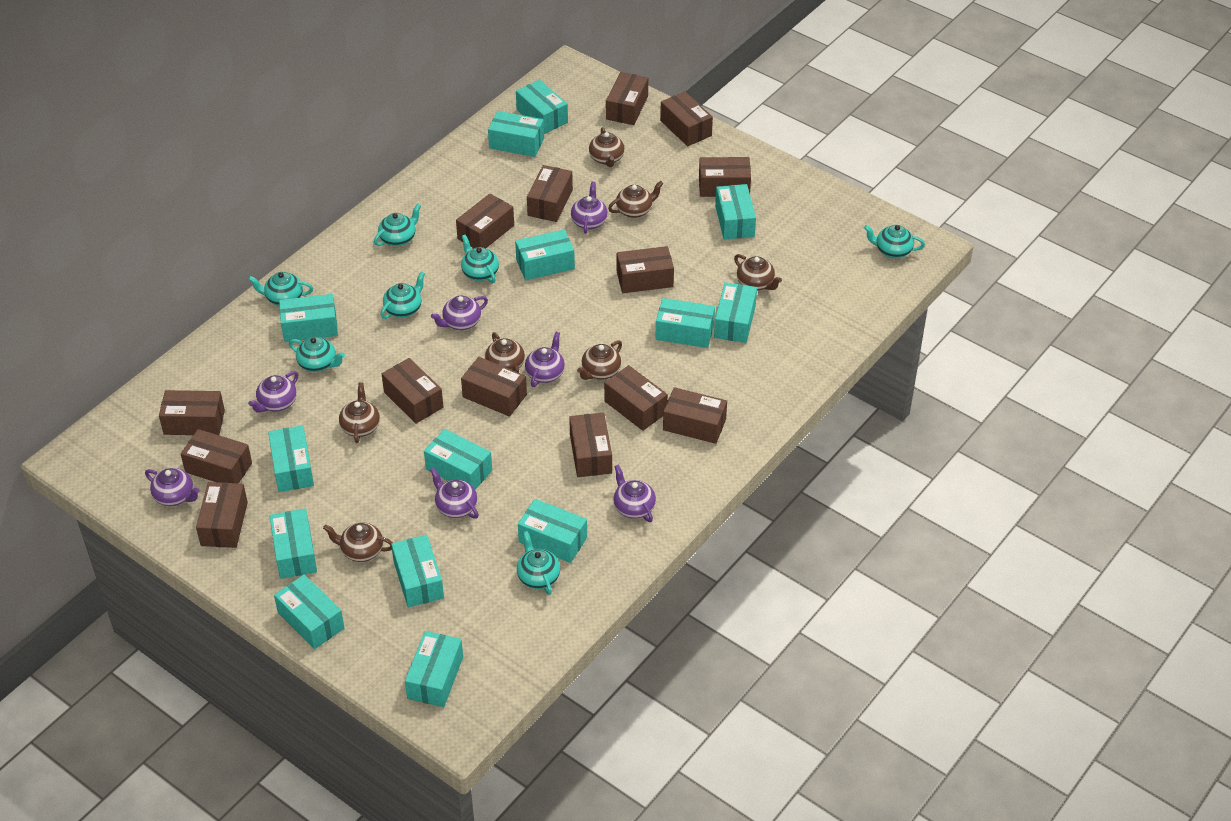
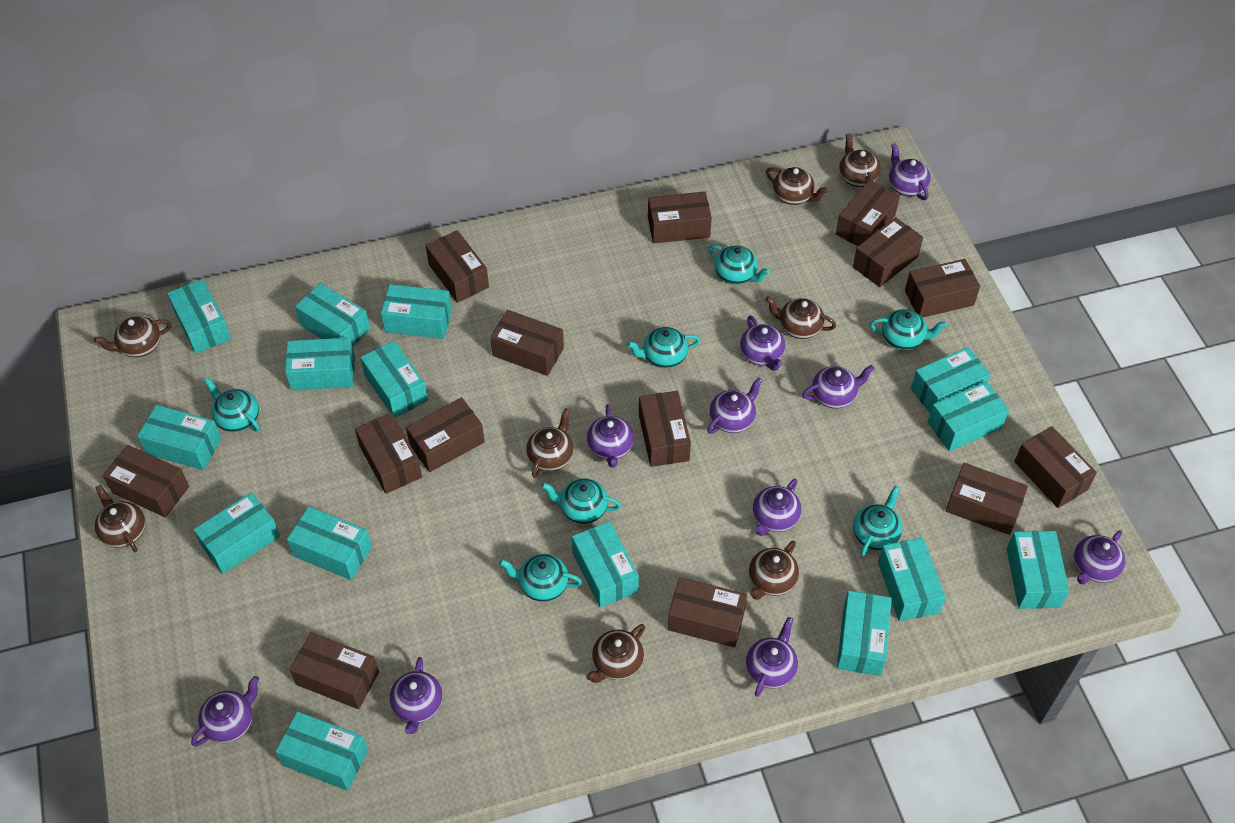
brown teapot: [323,522,393,562] [339,382,380,443] [485,332,525,373] [577,340,622,380] [589,127,625,167] [608,181,664,218] [734,254,782,291] = 7 -> [94,316,171,357] [95,484,146,552] [526,408,574,478] [586,624,645,683] [749,541,799,600] [766,167,828,205] [766,296,836,339] [839,133,881,187] = 8
purple teapot: [145,468,200,506] [248,371,298,413] [430,468,479,519] [431,295,488,330] [525,332,565,387] [571,182,608,234] [614,465,656,522] = 7 -> [191,676,259,746] [390,657,442,734] [587,405,634,468] [707,377,762,434] [740,316,785,371] [746,617,798,697] [753,479,801,536] [802,365,875,409] [889,143,931,200] [1074,530,1125,584] = 10
turquoise box: [268,425,314,492] [270,508,317,579] [274,575,344,649] [279,294,338,342] [391,535,444,608] [405,631,463,707] [424,429,492,490] [488,111,544,157] [515,229,575,280] [516,80,568,134] [518,499,587,563] [655,298,715,348] [714,282,757,343] [715,184,756,240] = 14 -> [137,405,221,470] [167,279,231,354] [193,492,280,574] [275,711,368,791] [285,338,355,390] [287,506,372,580] [295,283,370,347] [360,340,428,418] [381,284,452,339] [572,521,639,608] [837,590,892,676] [878,538,946,621] [911,347,991,413] [928,381,1009,451] [1007,531,1069,609] = 15

